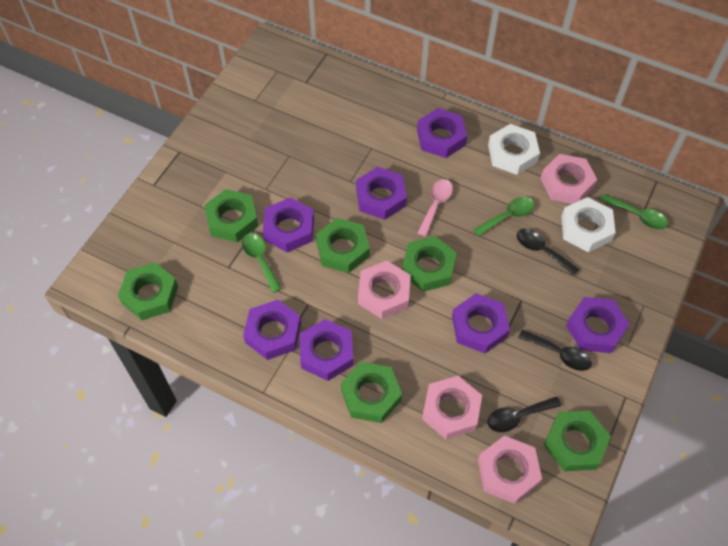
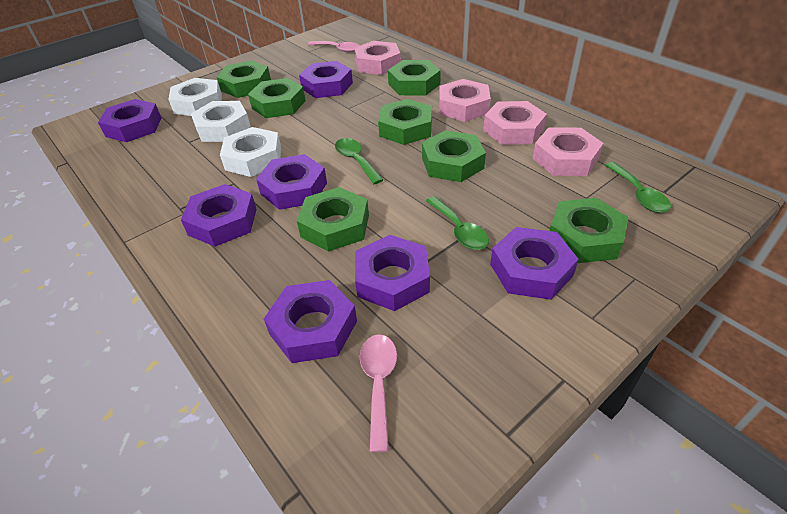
black spoon: [487,396,562,432] [517,229,579,276] [518,330,592,371] = 3 -> none = 0
green nut: [118,262,178,320] [204,189,258,242] [316,218,370,273] [341,362,402,423] [402,236,457,292] [544,411,611,471] = 6 -> [217,60,271,98] [248,78,306,118] [297,187,369,252] [378,99,432,145] [388,60,441,95] [422,130,486,182] [550,198,629,263] = 7
pink spoon: [418,179,453,236] = 1 -> [308,41,360,53] [360,334,397,452] = 2
white nut: [488,124,540,175] [561,197,616,252] = 2 -> [168,78,222,116] [191,101,251,142] [220,127,281,177] = 3

